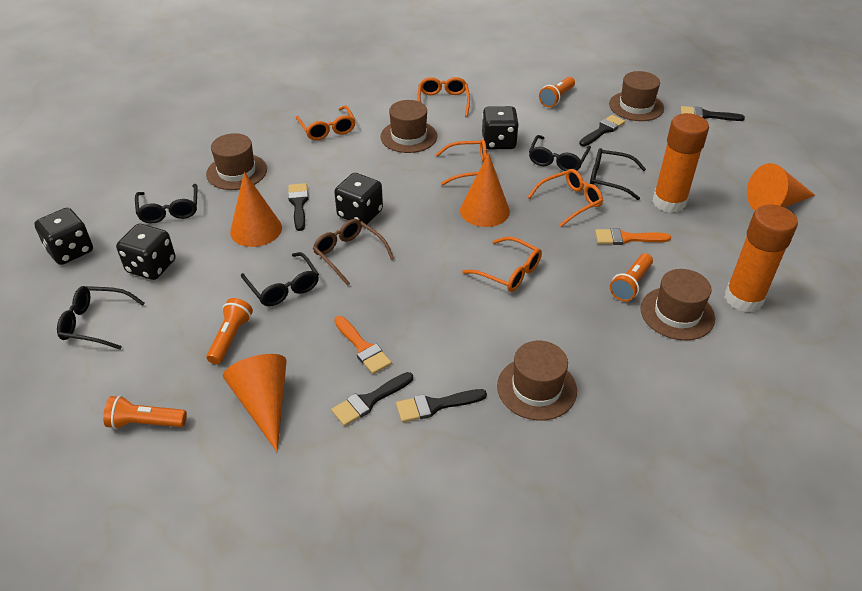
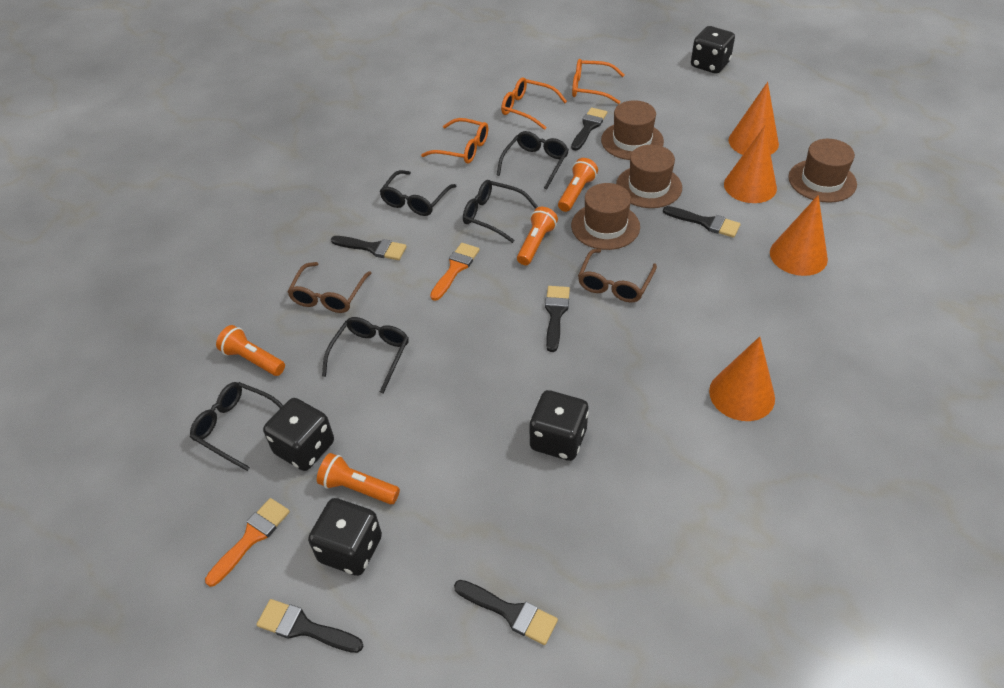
black brush: [288,183,308,231] [331,372,413,426] [396,389,487,422] [579,115,625,146] [681,106,745,121] = 5 -> [256,599,363,653] [331,236,407,260] [454,580,558,645] [545,286,570,352] [571,107,607,151] [663,206,741,238] = 6
brown glasses: [313,219,394,286] = 1 -> [287,262,372,313] [578,249,657,302] = 2
brown hat: [206,133,267,190] [380,100,437,153] [497,341,577,421] [609,71,664,121] [640,269,715,340] = 5 -> [571,183,640,250] [601,100,664,160] [616,145,682,208] [788,139,857,203] = 4
orange glasses: [296,105,355,140] [418,77,470,117] [436,139,487,186] [462,237,542,292] [527,169,603,227] = 5 -> [421,118,488,164] [501,77,567,130] [572,59,624,104] = 3
orange glue stick: [652,113,709,213] [725,204,798,313] = 2 -> none = 0

